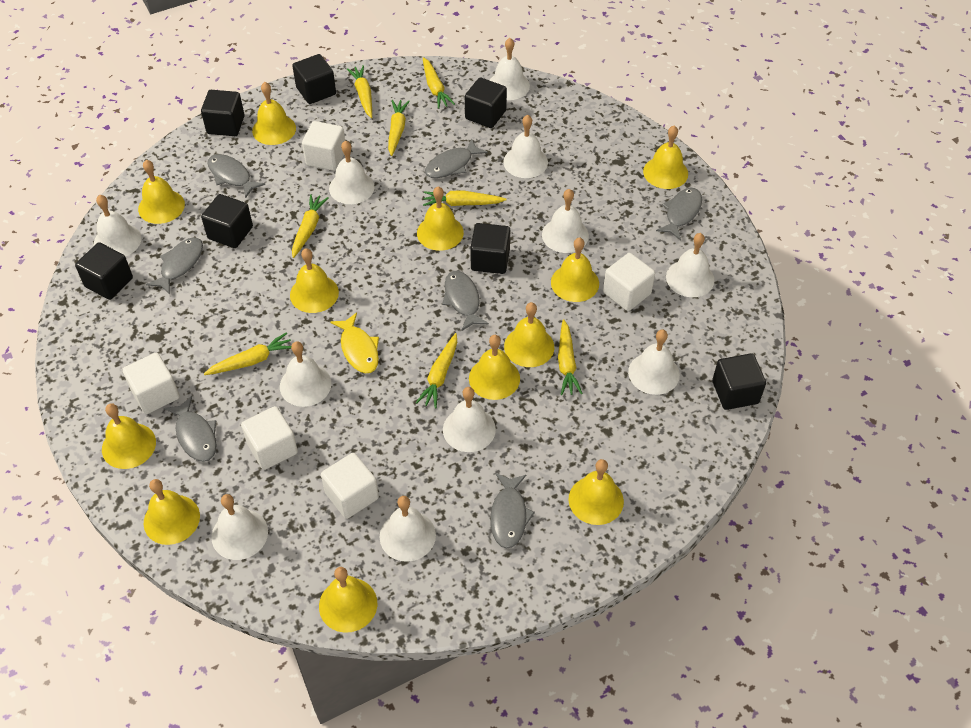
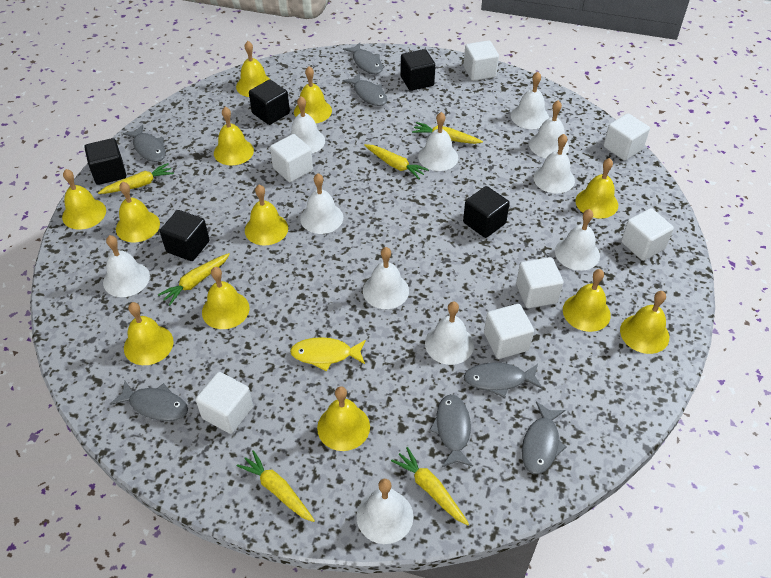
black cube: [75,242,133,300] [201,90,245,136] [201,194,253,248] [292,54,336,104] [465,77,507,128] [470,223,510,274] [712,353,766,410] = 7 -> [84,138,126,185] [160,210,210,261] [249,80,290,125] [400,49,435,91] [463,186,510,238] = 5
white cube: [122,353,180,414] [241,406,298,470] [302,121,345,171] [321,453,379,519] [603,253,655,311] = 5 -> [195,372,253,434] [270,134,313,182] [464,40,499,81] [484,304,534,359] [516,257,564,308] [603,113,650,161] [621,208,674,261] = 7
yellow carrot: [204,332,291,375] [292,194,329,258] [347,65,372,118] [388,100,410,156] [416,333,457,409] [423,57,455,109] [423,191,506,206] [558,319,583,395] = 8 -> [98,163,174,194] [158,253,230,306] [237,450,315,522] [364,144,429,179] [391,447,469,525] [412,122,483,144] = 6

